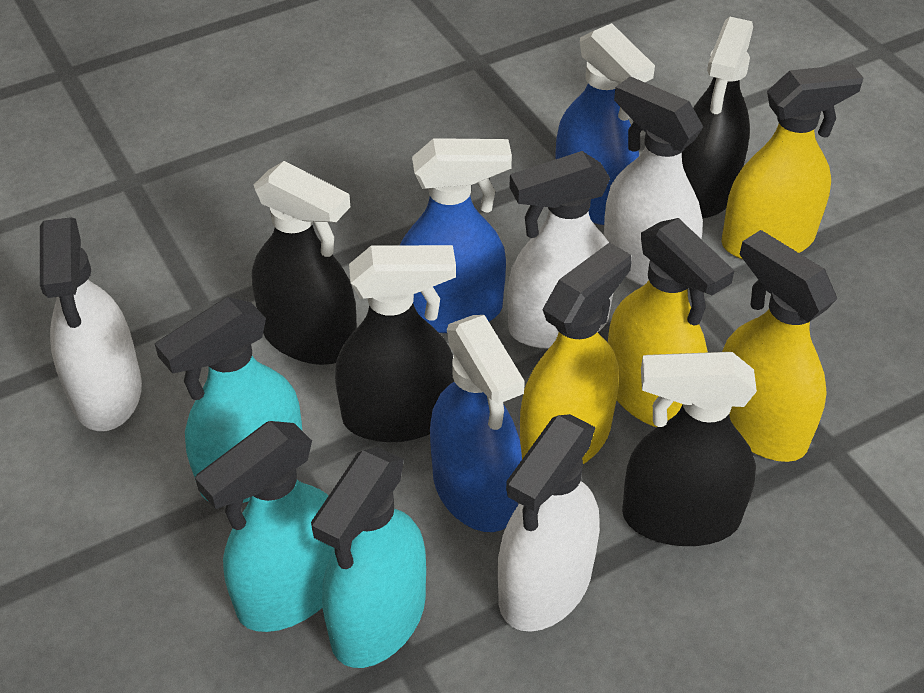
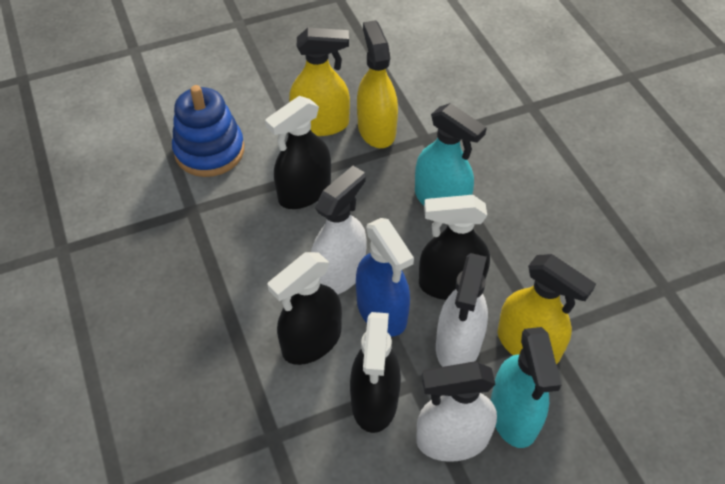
blue spray bottle: [400,138,512,333] [430,315,525,532] [555,23,655,225] = 3 -> [356,218,414,336] = 1
blue stacking toy: none = 0 -> [172,85,244,177] = 1
turquoise spray bottle: [155,297,302,503] [195,421,334,632] [311,447,426,668] = 3 -> [415,103,487,205] [491,327,561,448] = 2
white spray bottle: [40,217,142,431] [498,414,600,632] [507,151,613,349] [604,76,703,286] = 4 -> [311,166,367,294] [416,361,497,462] [436,253,488,367] = 3
yellow spray bottle: [520,242,631,464] [608,218,734,427] [722,64,863,259] [722,230,837,462] = 4 -> [289,28,350,136] [357,20,398,148] [498,254,596,364] = 3

